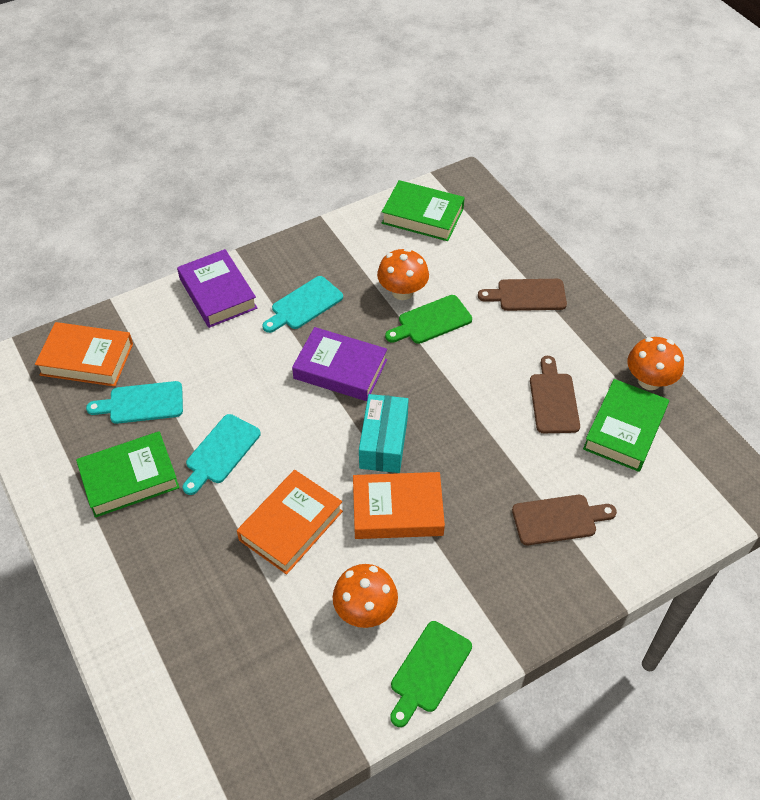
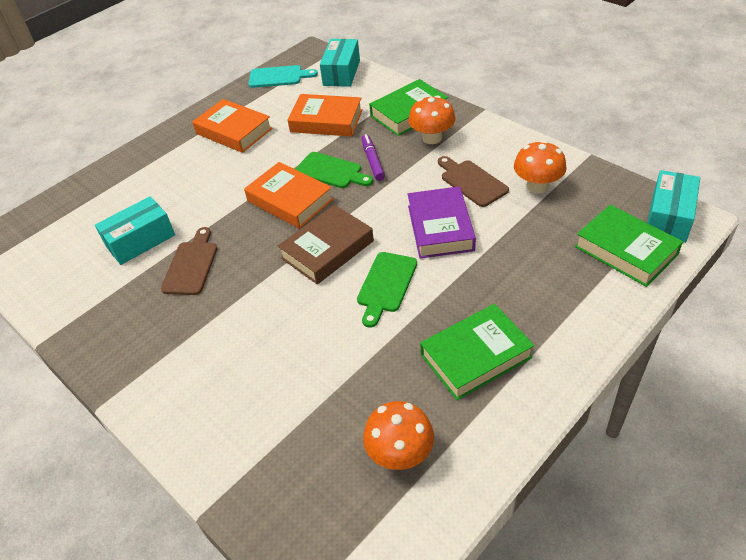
brown book: none = 0 -> [278,205,374,285] = 1
brown cutting board: [478,279,567,311] [512,495,617,545] [530,356,580,433] = 3 -> [161,227,217,295] [438,156,509,207] = 2
purple book: [177,249,257,328] [292,327,387,401] = 2 -> [407,186,476,258] = 1
purple marker: none = 0 -> [361,134,385,181] = 1
turquoise box: [359,394,408,473] = 1 -> [95,196,175,265] [320,39,360,87] [647,170,700,243] = 3
turquoise cutting board: [86,381,183,424] [183,414,261,495] [262,276,343,333] = 3 -> [248,65,318,88] = 1

